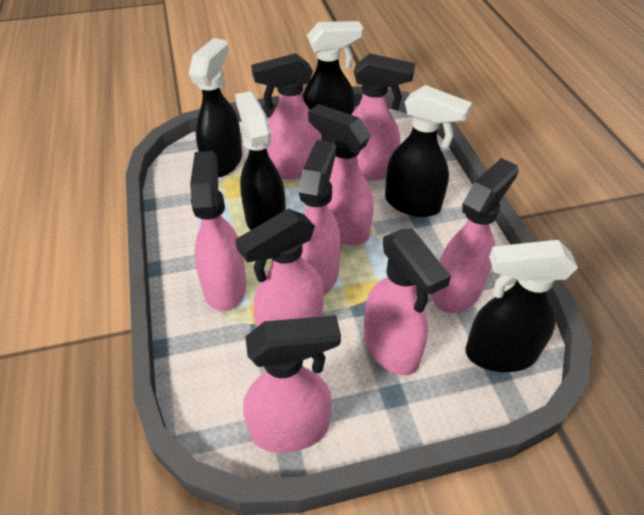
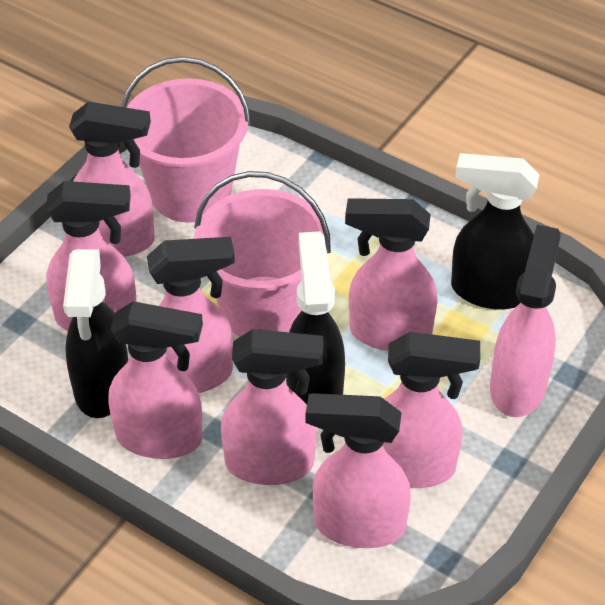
black spray bottle: [189,38,242,178] [235,91,286,230] [302,21,363,138] [385,85,472,217] [466,240,578,372] = 5 -> [63,249,128,418] [286,231,345,404] [451,153,539,310] = 3
pink bucket: none = 0 -> [121,57,251,223] [194,171,331,337] = 2

